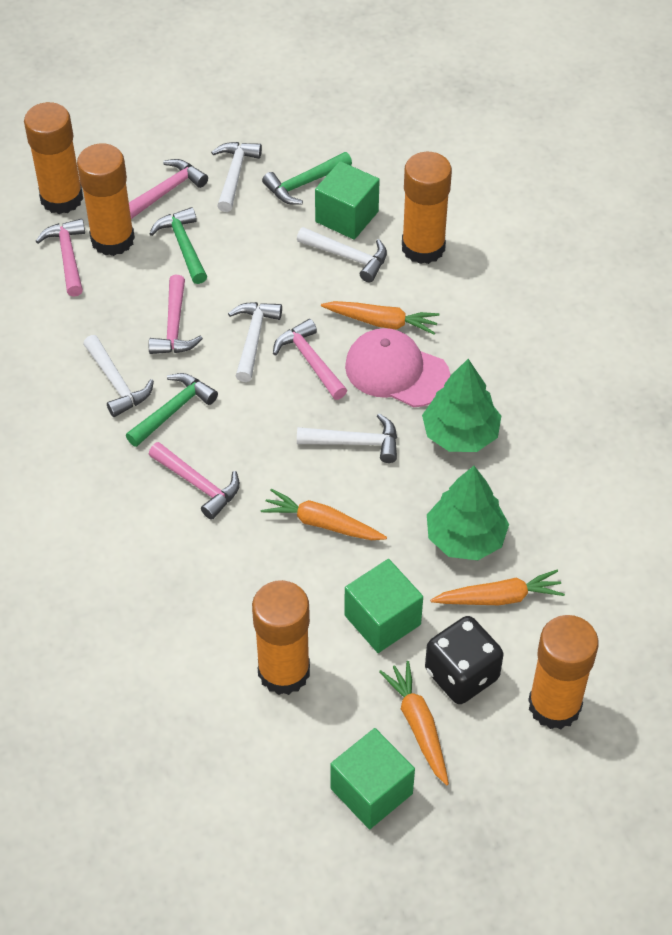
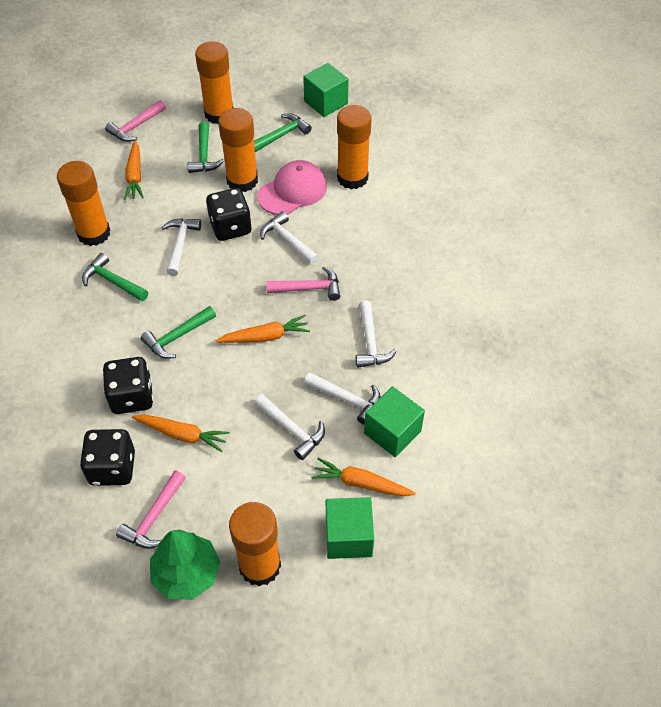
black dice: [425,616,504,704] = 1 -> [80,429,135,486] [103,357,153,414] [206,188,252,241] = 3
green hammer: [126,373,218,447] [149,207,207,284] [262,152,352,205] = 3 -> [82,253,148,301] [141,306,216,359] [188,122,224,173] [254,113,312,152] = 4
green tree: [422,359,501,452] [427,466,509,560] = 2 -> [150,530,220,600] = 1
pink hammer: [35,219,85,297] [129,159,208,219] [149,275,203,354] [149,442,240,520] [273,319,347,400] = 5 -> [105,100,166,142] [116,470,186,549] [267,266,340,301] = 3

